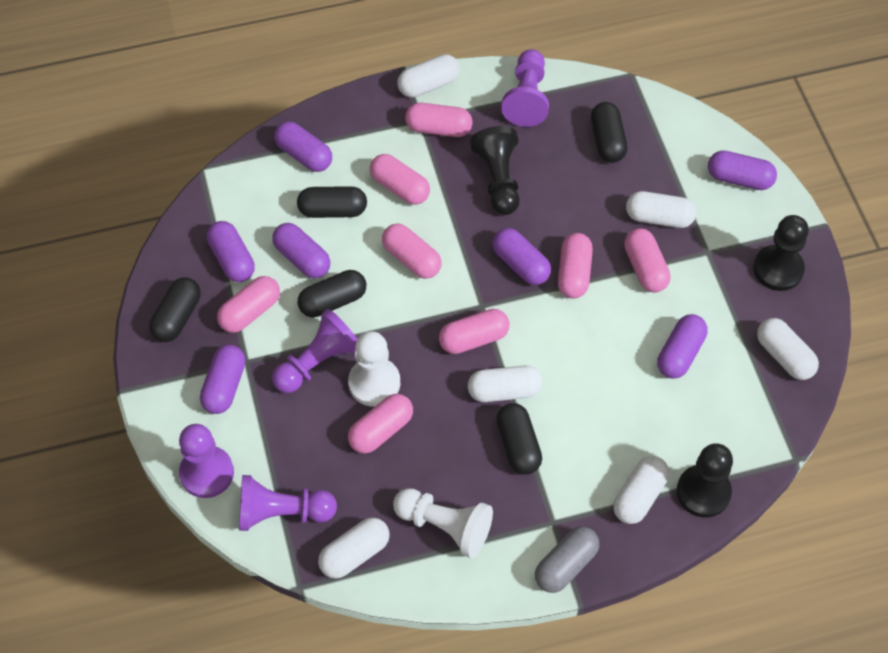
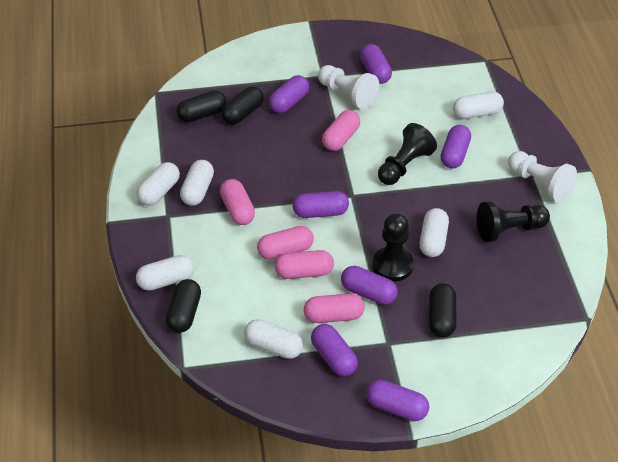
black capsule: [149,277,201,342] [297,186,367,218] [298,270,366,317] [496,403,542,475] [591,102,628,163] = 5 -> [166,279,201,333] [177,90,226,122] [221,86,264,125] [429,283,456,338] = 4
grey capsule: [535,526,599,593] = 1 -> none = 0
pink capsule: [217,276,280,333] [348,394,413,454] [370,154,430,205] [382,224,442,279] [405,103,472,137] [439,309,510,354] [558,233,593,298] [624,228,671,293] = 8 -> [220,179,255,225] [257,226,314,260] [275,250,334,279] [304,293,365,323] [322,110,360,151] = 5
purple pawn: [179,424,234,498] [239,475,337,531] [272,309,358,393] [501,49,549,127] = 4 -> none = 0

